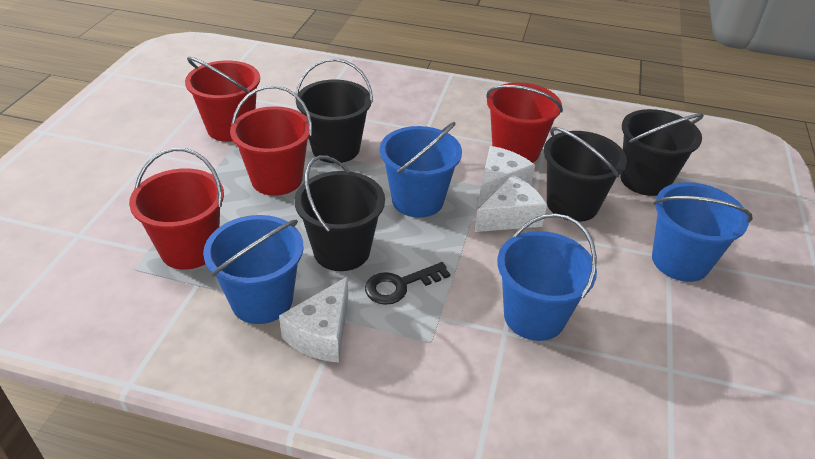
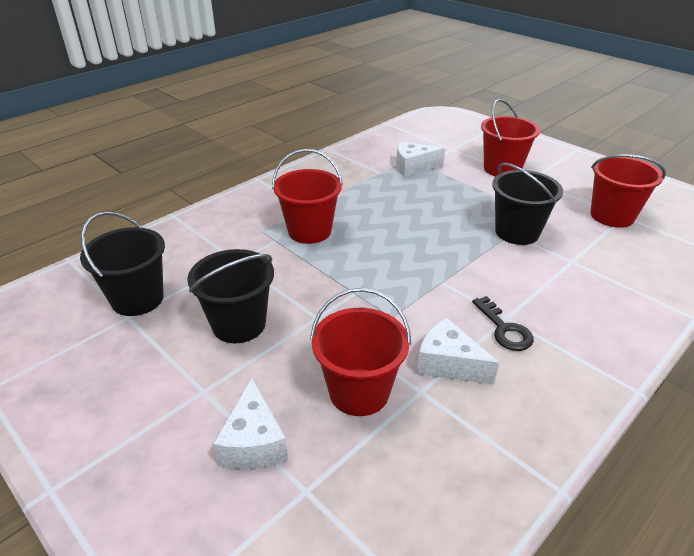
black bucket: [294,155,385,271] [295,58,373,163] [544,127,627,222] [620,109,704,196] = 4 -> [80,211,165,316] [187,249,274,343] [492,163,563,245] = 3
blue bucket: [203,215,304,324] [380,122,462,218] [497,213,597,341] [652,182,753,282] = 4 -> none = 0

